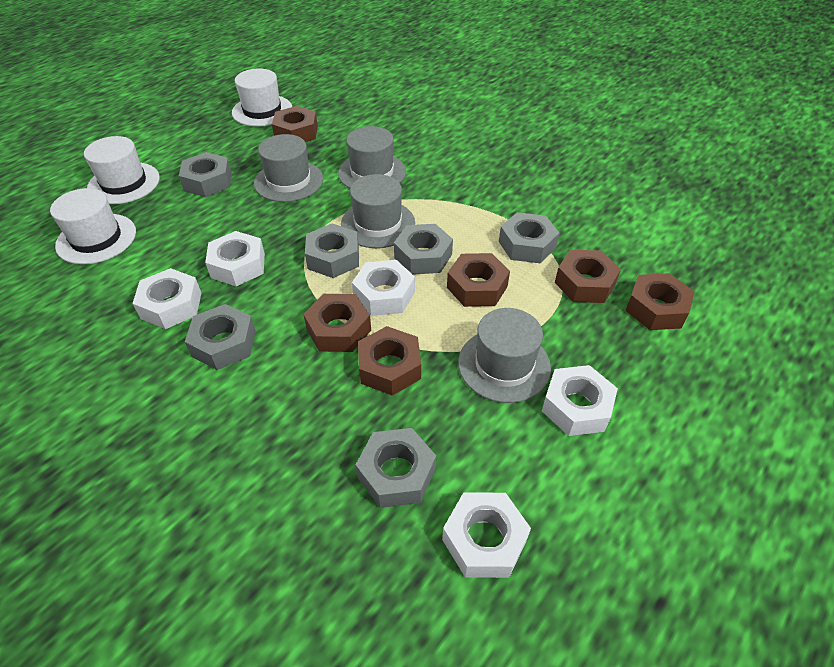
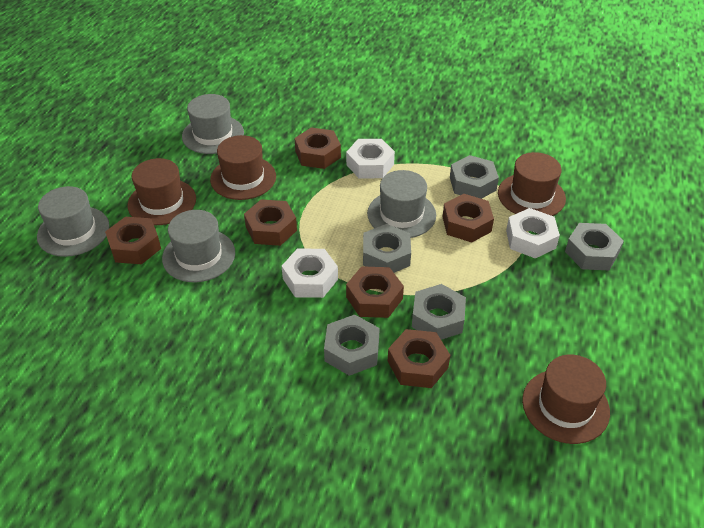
brown hat: none = 0 -> [128,158,196,225] [210,135,276,200] [498,152,566,216] [522,355,610,444] = 4
grey nut: [179,152,232,197] [185,304,256,370] [305,224,359,278] [356,428,436,508] [394,224,453,275] [499,212,559,263] = 6 -> [324,315,380,376] [363,224,411,273] [412,284,466,340] [450,155,499,199] [565,223,624,270] = 5
white hat: [50,188,136,265] [84,136,160,204] [232,68,292,127] = 3 -> none = 0
white nut: [132,268,201,329] [205,231,265,286] [352,260,415,316] [442,493,531,578] [542,365,618,436] = 5 -> [282,248,338,298] [346,139,395,178] [506,208,560,258] = 3

